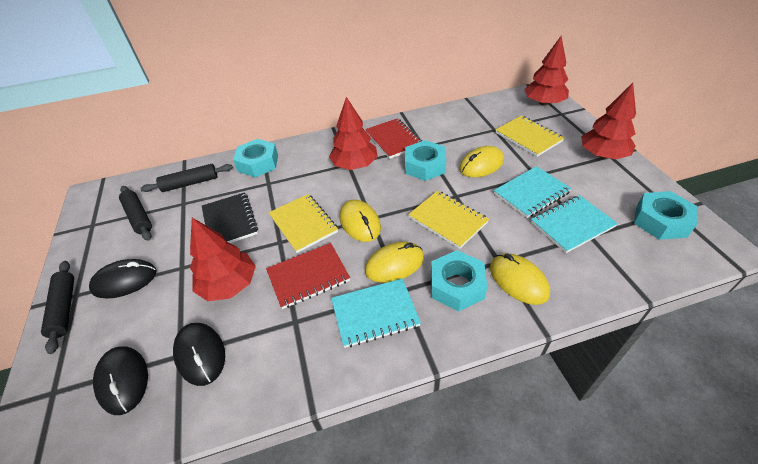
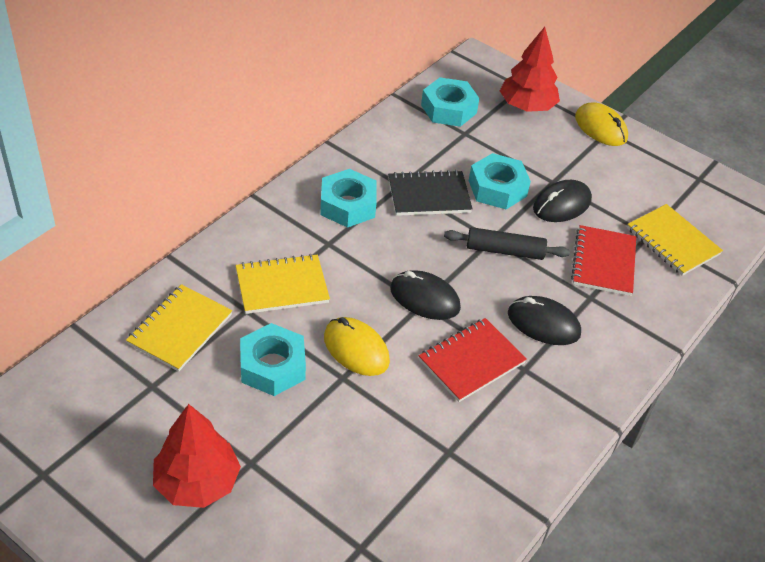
black rolling pin: [41,261,74,354] [119,186,152,241] [140,164,233,192] = 3 -> [444,227,570,260] = 1
red tree: [190,218,256,301] [329,97,378,170] [524,36,569,106] [581,83,636,159] = 4 -> [153,404,241,508] [500,27,560,112] = 2
turquoise notebook: [331,278,421,348] [494,166,572,218] [531,195,618,253] = 3 -> none = 0
yellow mouse: [339,200,381,242] [365,242,424,283] [459,146,504,177] [490,253,550,305] = 4 -> [324,317,390,376] [575,102,628,146] = 2

